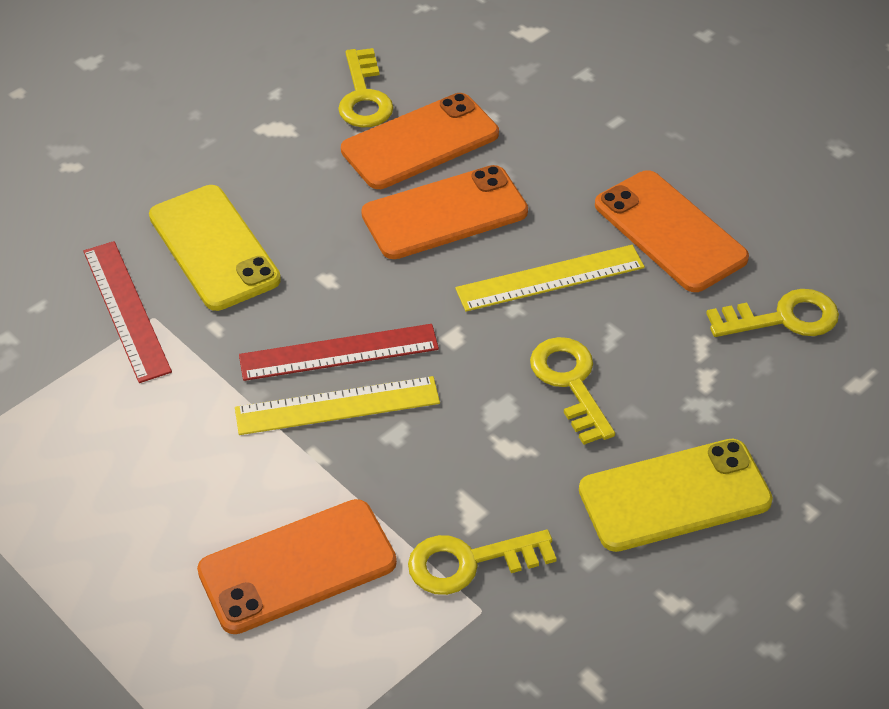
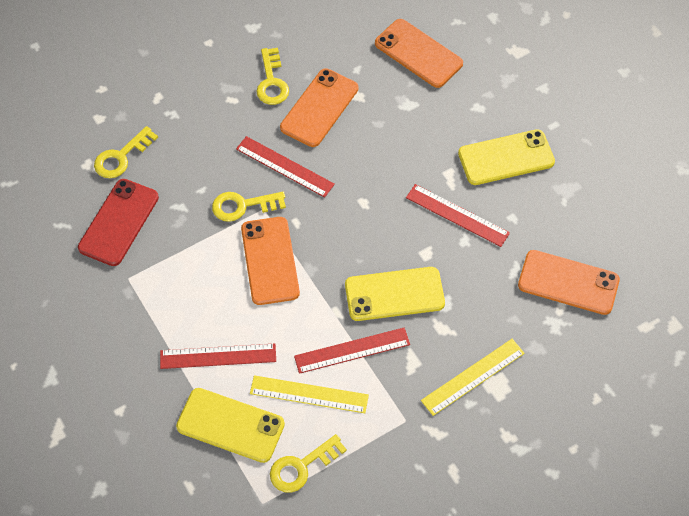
red phone: none = 0 -> [78,179,159,266] = 1
red ruler: [83,241,172,383] [239,324,439,381] = 2 -> [160,343,276,369] [236,136,335,198] [294,328,410,374] [406,184,510,247] = 4
yellow phone: [149,185,281,311] [579,439,773,552] = 2 -> [176,388,285,463] [345,267,445,321] [458,129,555,185] = 3

